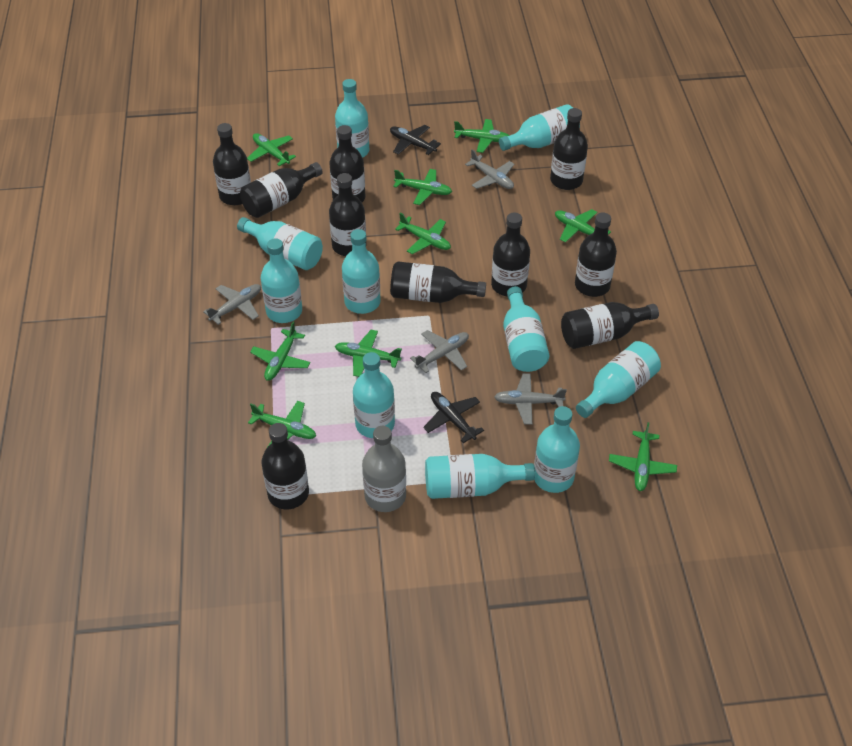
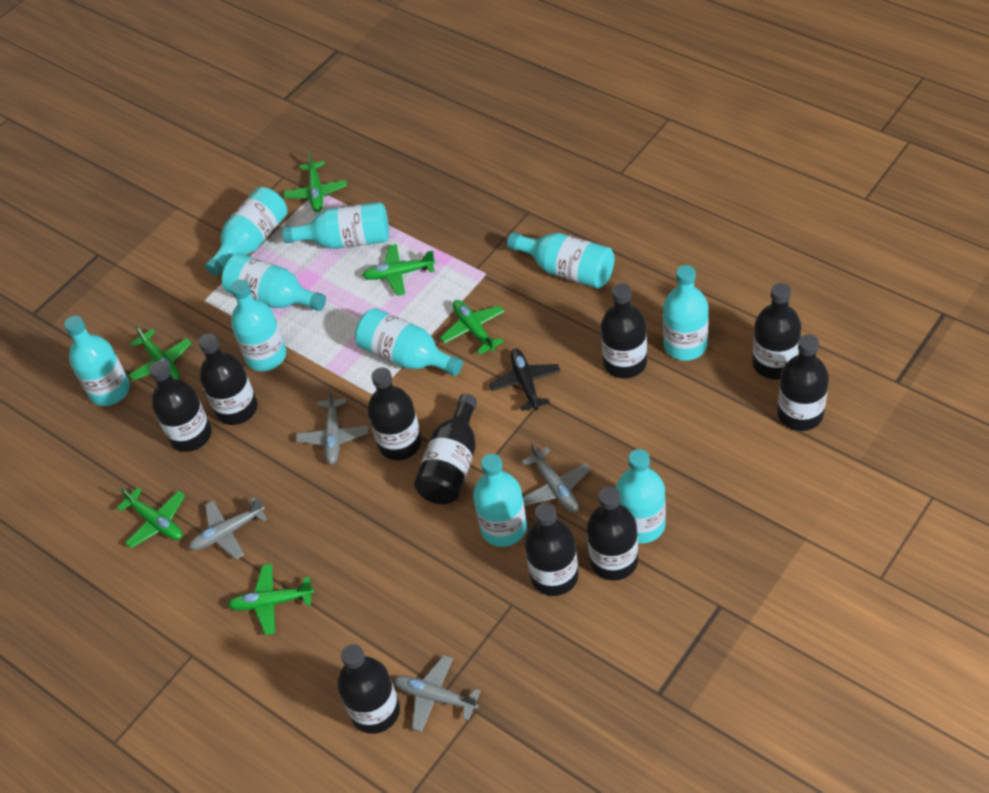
black plane: [390,125,441,155] [423,392,484,443] = 2 -> [489,349,561,411] = 1
green plane: [247,133,296,166] [248,401,316,449] [250,321,311,381] [335,330,402,377] [393,169,452,205] [395,213,451,254] [454,119,509,153] [555,209,611,243] [609,422,677,491] = 9 -> [117,487,185,548] [129,325,192,380] [228,564,314,635] [283,152,347,212] [362,244,436,296] [440,300,505,355] = 6
grey bottle: [362,426,406,512] = 1 -> none = 0

